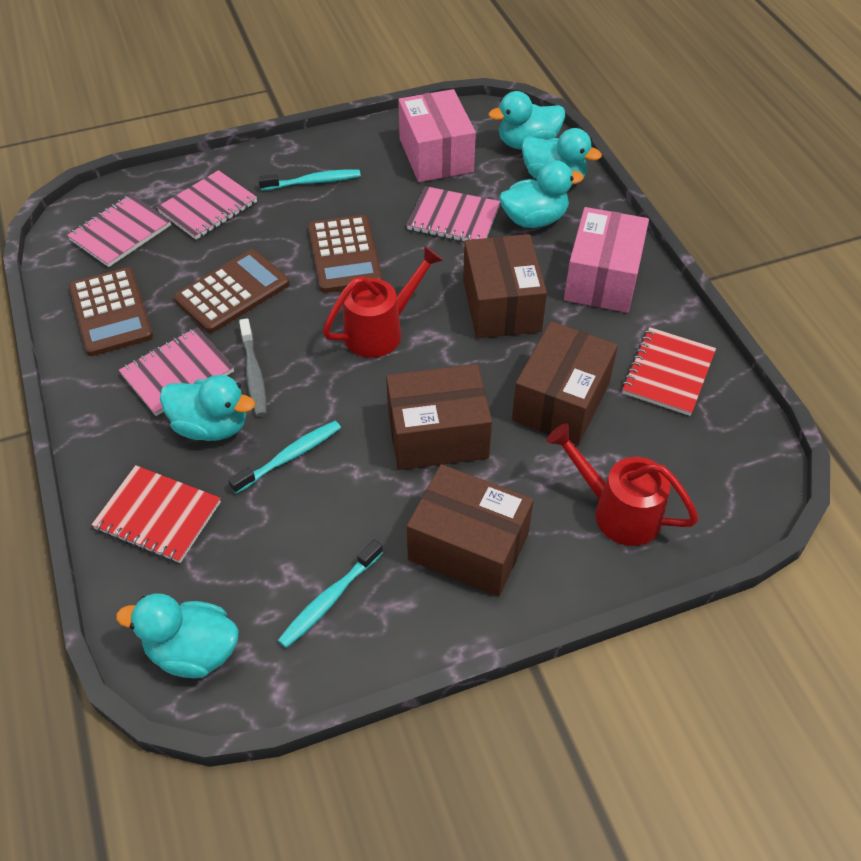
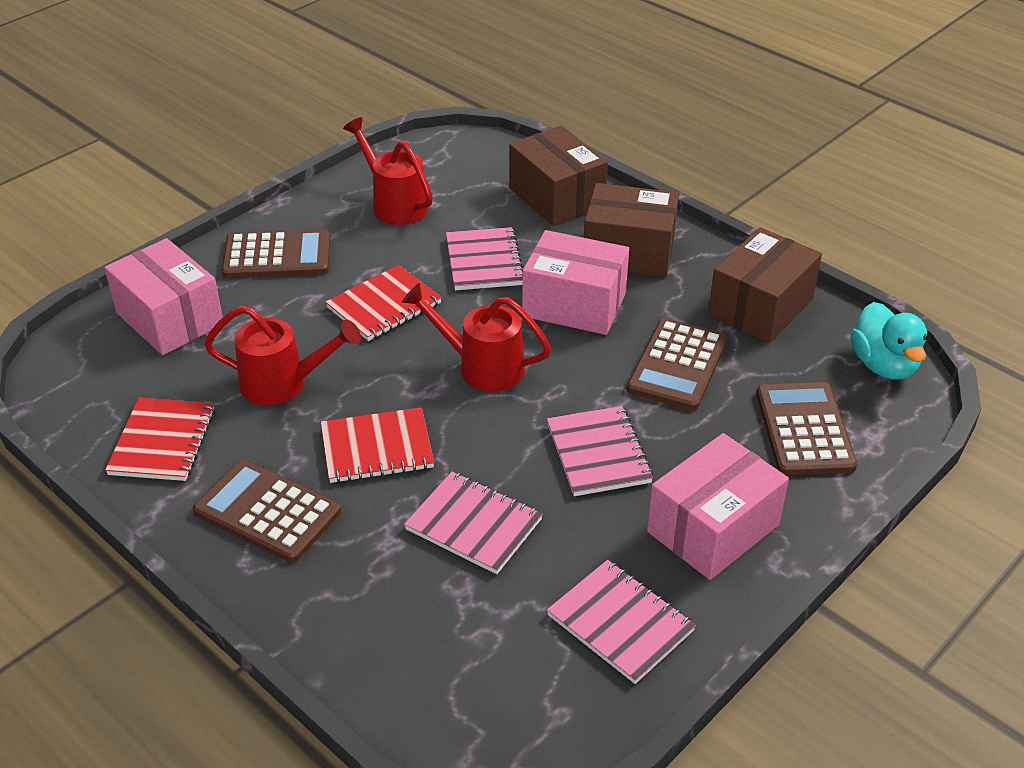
brown box: [386,364,492,470] [407,464,534,597] [463,234,547,338] [512,321,618,445] = 4 -> [509,125,608,226] [584,183,679,277] [708,227,822,343] = 3
brown calculator: [69,267,153,356] [174,249,290,333] [308,215,382,293] = 3 -> [193,460,341,563] [221,229,330,278] [627,318,727,410] [756,382,857,475] = 4
grey toothbrush: [239,318,267,417] = 1 -> none = 0
pink box: [398,89,476,182] [564,207,649,313] = 2 -> [104,238,223,355] [522,230,629,335] [647,433,789,580] = 3
red notebook: [91,465,221,563] [622,327,716,416] = 2 -> [105,398,215,481] [321,407,434,483] [326,265,442,341] = 3
red watering can: [323,245,443,358] [546,423,699,546] = 2 -> [204,305,361,405] [343,117,433,225] [402,283,552,392] = 3
turquoise duck: [116,594,239,678] [160,375,255,441] [489,91,565,150] [499,160,584,228] [521,128,602,185] = 5 -> [850,302,928,380] = 1
turquoise toothbrush: [228,421,341,494] [258,169,361,191] [278,539,383,648] = 3 -> none = 0

